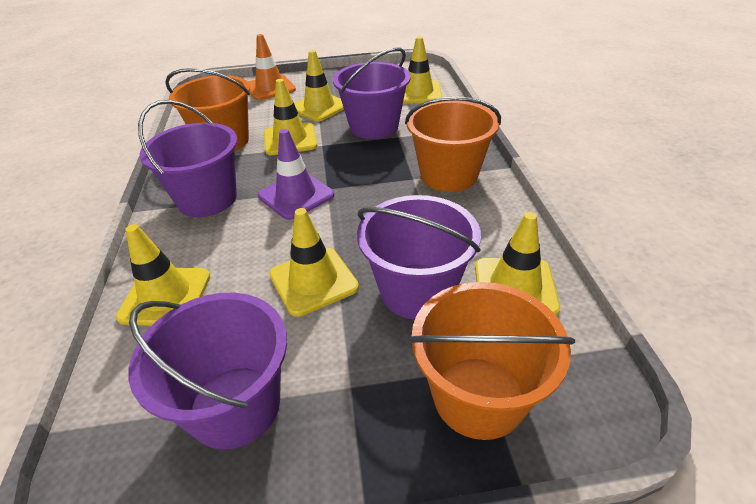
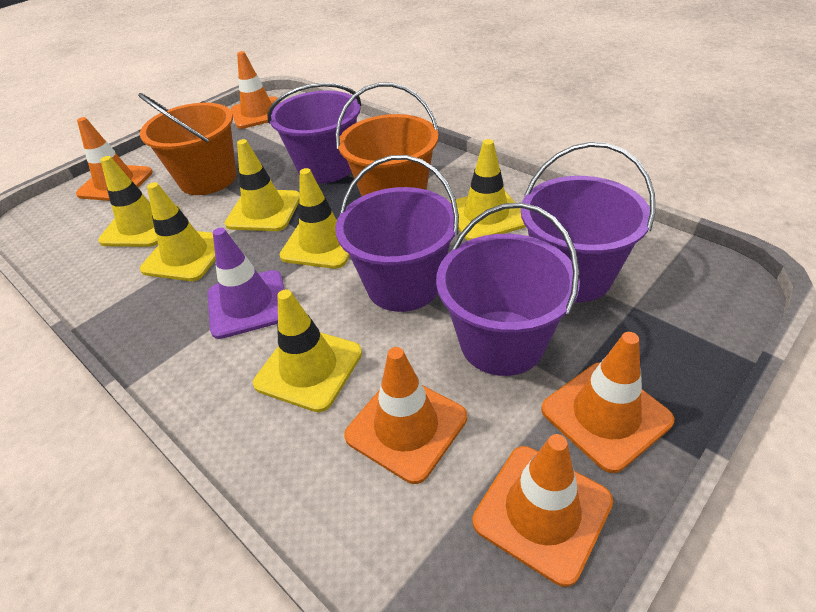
orange bucket: [165,68,250,151] [405,97,501,192] [409,282,575,440] = 3 -> [138,93,236,195] [336,82,439,196] = 2
orange traffic cone: [248,34,296,100] = 1 -> [76,117,153,201] [231,51,280,129] [344,347,467,484] [473,434,613,587] [541,332,674,473] = 5

